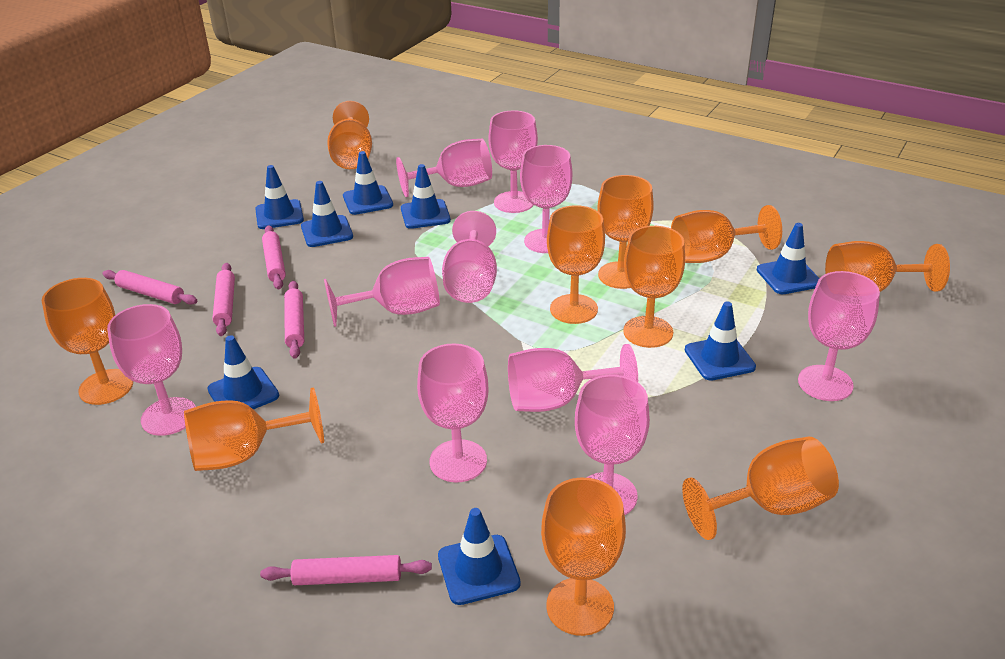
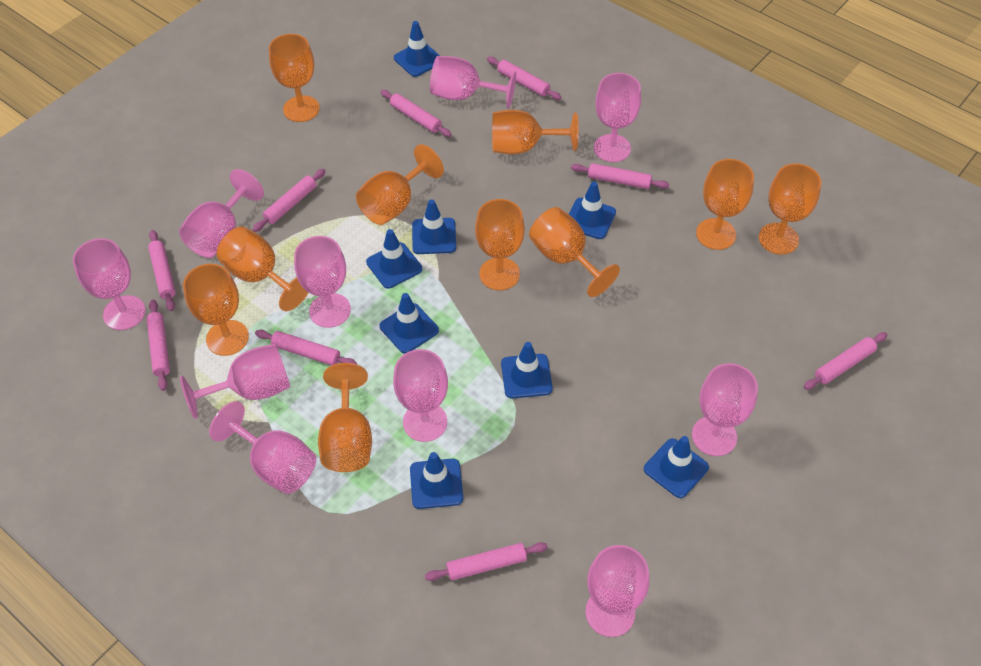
pink rolling pin: [103,270,197,305] [212,263,235,336] [260,555,432,585] [262,226,286,290] [284,281,304,359] = 5 -> [146,299,170,391] [148,230,176,311] [253,169,326,232] [255,330,357,366] [380,90,452,137] [425,542,548,581] [487,57,562,100] [571,163,669,189] [804,332,887,390] = 9

